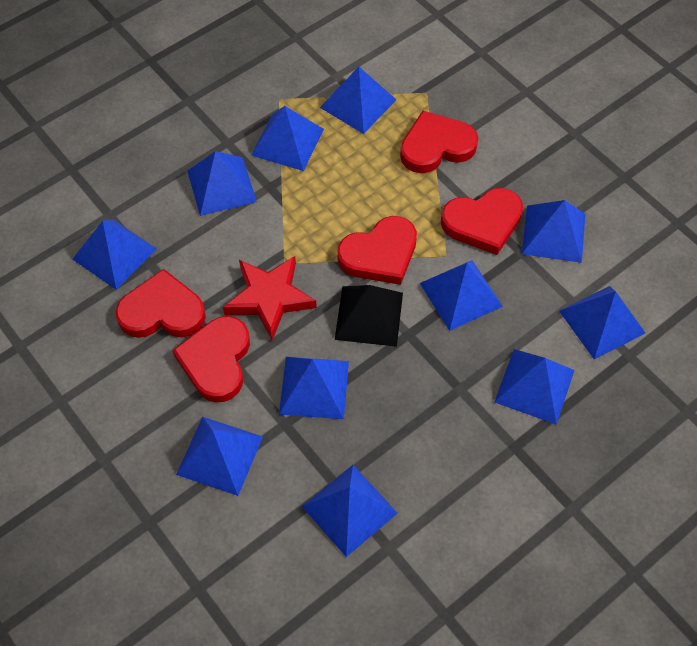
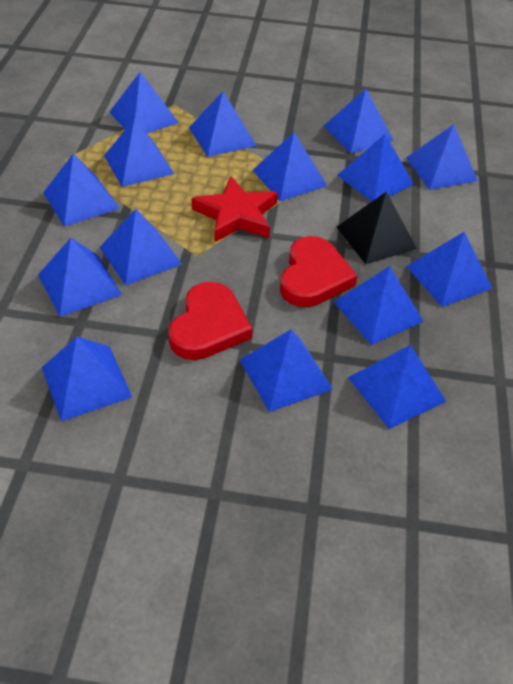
blue pyramid: [73,219,157,290] [176,417,263,496] [187,151,257,216] [251,106,324,171] [279,357,349,419] [302,465,398,557] [320,67,396,134] [420,260,503,331] [495,349,575,425] [522,200,586,263] [559,286,645,359] = 11 -> [38,238,122,317] [42,337,132,421] [43,154,120,226] [99,209,182,285] [104,118,175,187] [109,72,179,133] [189,91,256,157] [240,329,333,412] [253,132,327,201] [324,89,394,154] [334,266,424,345] [338,134,414,202] [348,345,446,429] [406,124,478,190] [406,232,493,307] = 15
red heart: [116,269,206,338] [173,316,250,402] [337,216,417,285] [400,111,478,173] [441,188,523,255] = 5 -> [168,282,252,360] [280,236,358,307] = 2

